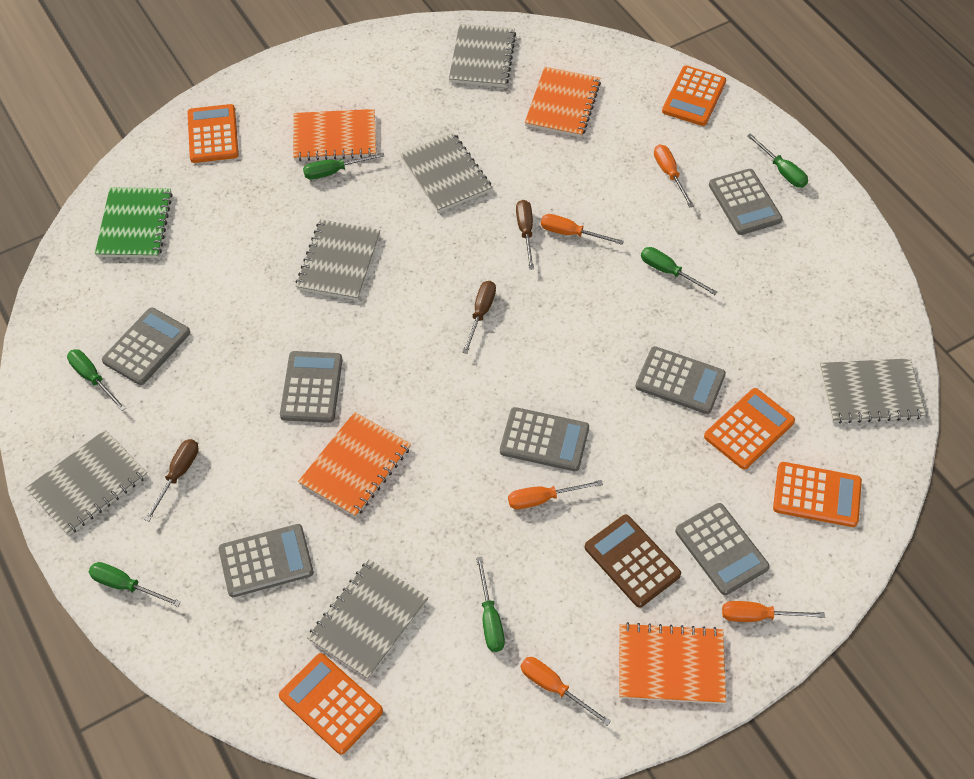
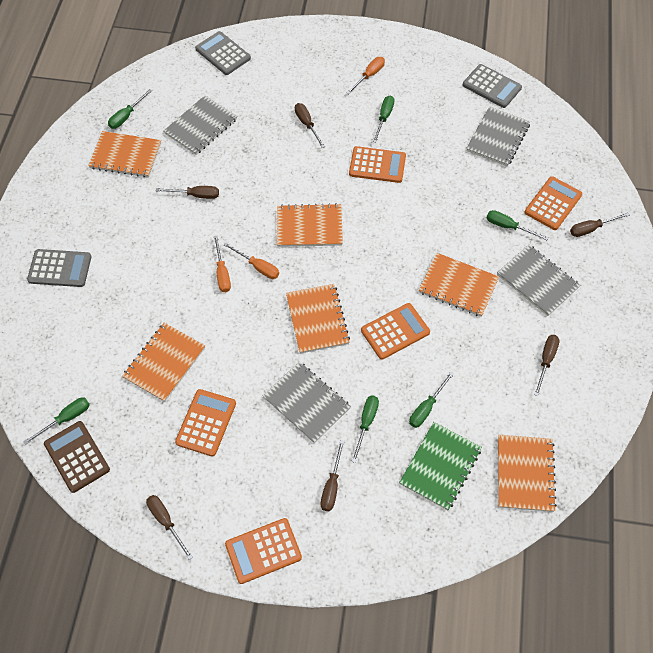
brown screwdriver: [144,439,199,521] [462,281,496,354] [516,200,534,270] = 3 -> [146,495,193,560] [156,186,219,199] [295,103,325,148] [321,440,344,511] [534,335,560,396] [570,212,630,237] = 6
grey calculator: [102,307,190,385] [219,524,314,597] [280,351,342,423] [500,407,589,471] [635,346,726,414] [675,503,770,595] [709,169,783,235] = 7 -> [27,249,91,287] [195,31,251,75] [463,64,522,108] = 3
grey notebook: [26,429,148,535] [296,219,380,300] [307,559,429,680] [400,133,492,213] [449,24,516,87] [820,358,926,424] = 6 -> [164,95,237,155] [262,361,351,443] [466,106,530,167] [497,244,580,316] = 4
orange notebook: [293,109,376,161] [298,412,411,518] [525,67,601,137] [619,622,726,704] = 4 -> [88,131,161,178] [122,323,205,402] [277,203,343,247] [286,284,350,354] [419,253,499,317] [498,435,557,512] = 6
orange screwdriver: [508,480,603,509] [521,657,611,726] [541,214,624,245] [654,144,694,208] [722,601,825,622] = 5 -> [214,236,231,292] [224,243,279,279] [346,57,385,94] = 3

